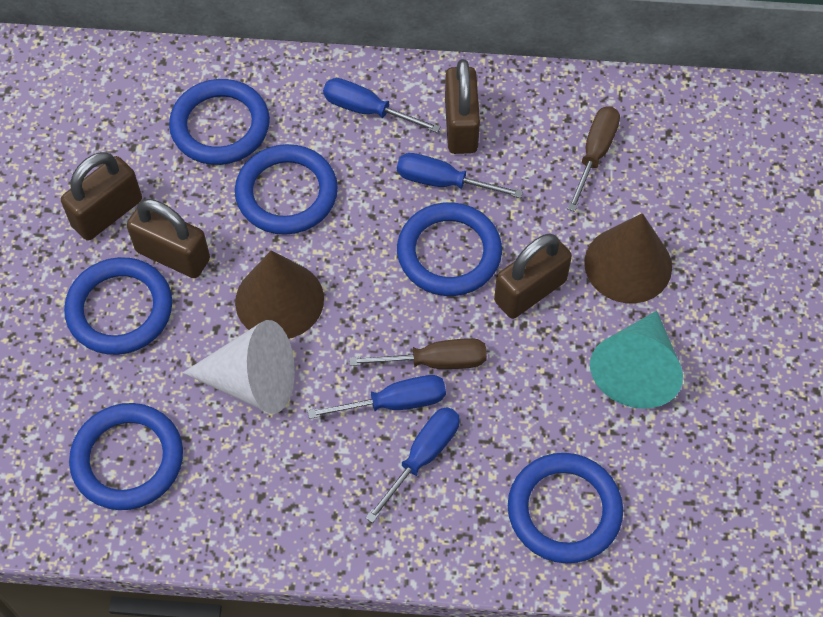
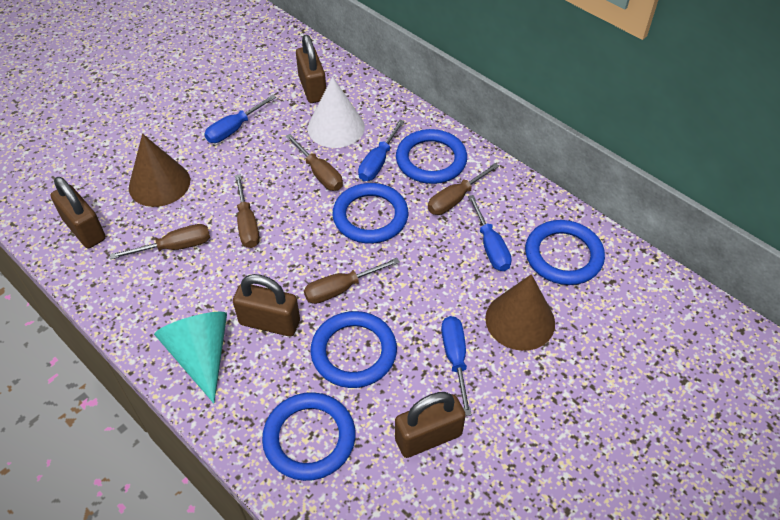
blue ring: [64,257,172,355] [69,403,183,510] [169,79,270,165] [235,144,338,235] [397,202,502,296] [508,453,623,563] = 6 -> [262,392,355,481] [311,311,397,388] [332,183,408,244] [396,129,467,184] [525,220,605,285] = 5
brown screwdriver: [349,338,487,369] [567,106,620,212] = 2 -> [110,224,210,259] [235,174,260,248] [285,134,343,191] [304,258,400,304] [428,163,499,215] = 5

